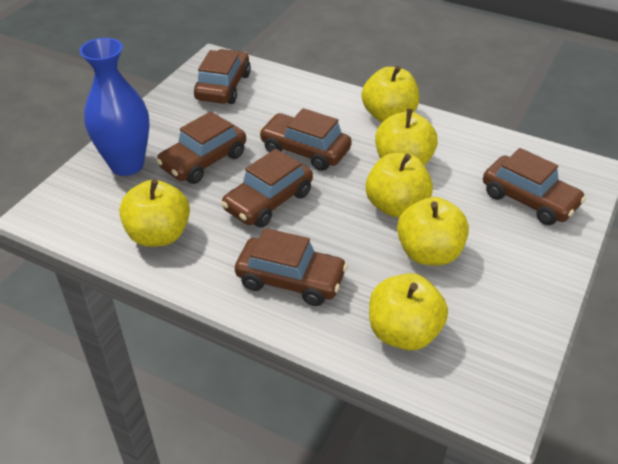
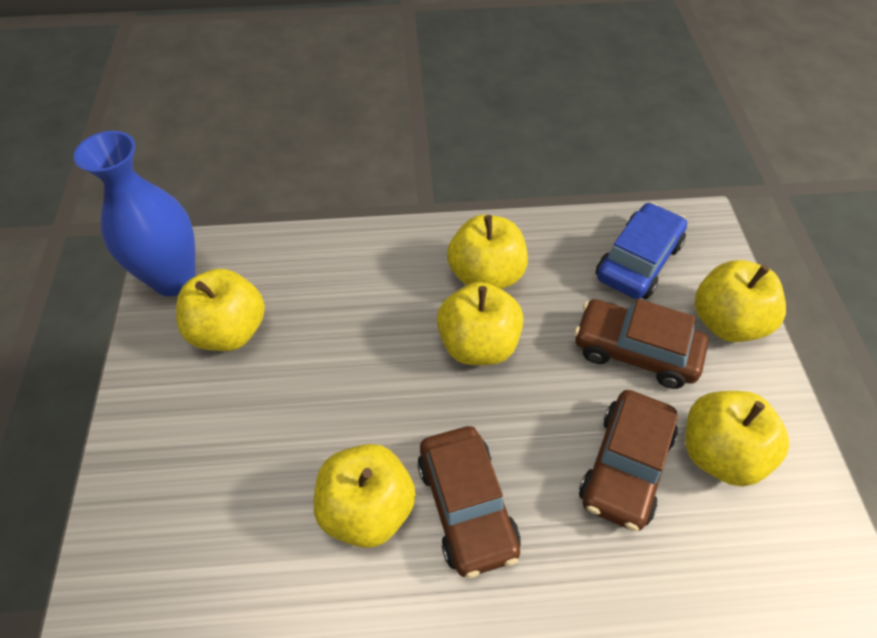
blue car: none = 0 -> [596,202,687,299] = 1
brown car: [156,111,246,184] [194,49,251,104] [221,149,313,228] [235,228,348,306] [259,108,352,171] [483,148,586,225] = 6 -> [417,426,521,578] [574,299,708,389] [579,390,678,531] = 3

